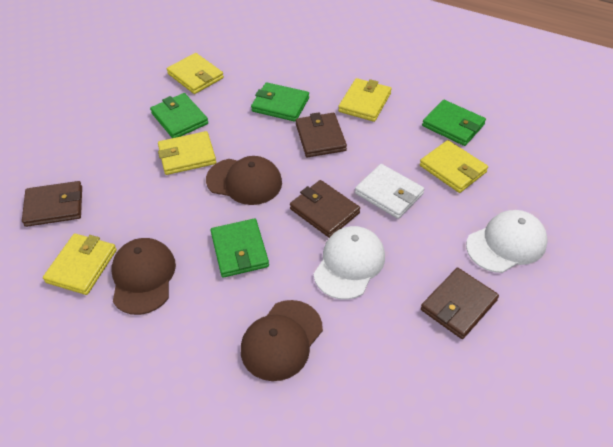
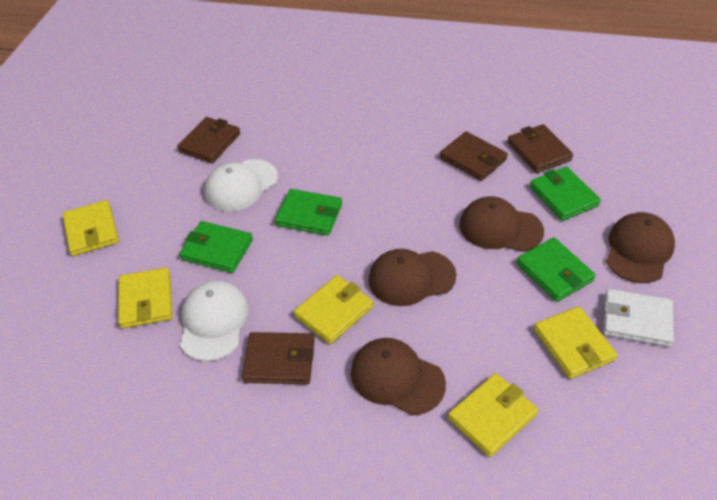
brown cap: [111,238,176,315] [206,156,282,205] [241,300,323,381] = 3 -> [351,338,446,415] [368,249,456,306] [459,196,544,252] [606,212,675,283] = 4

